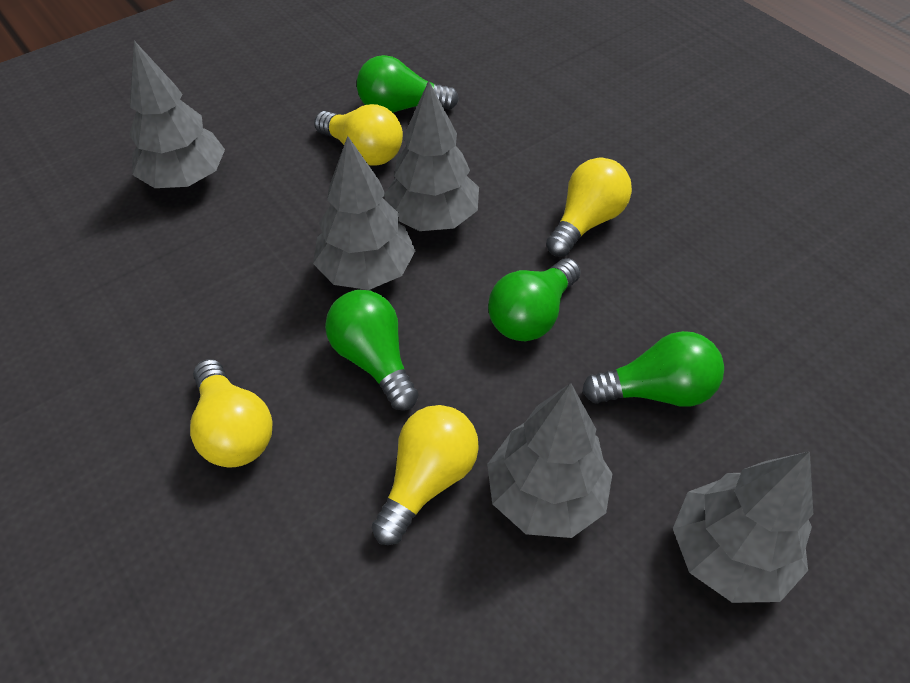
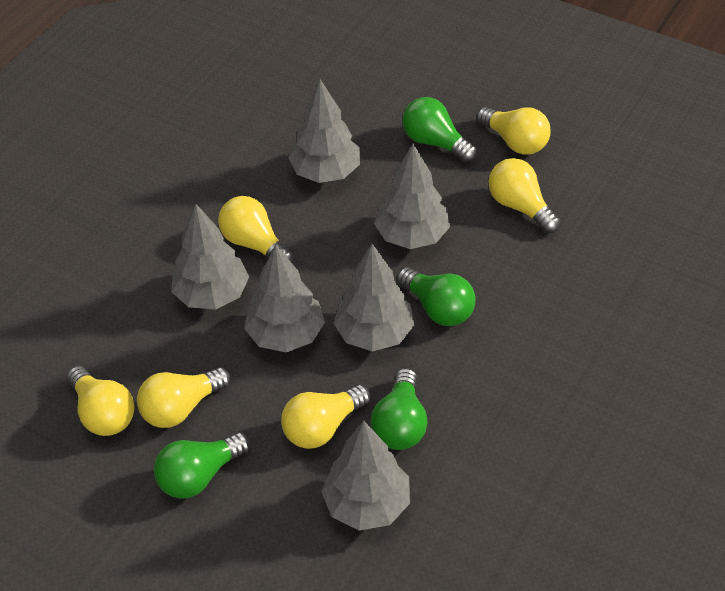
grey tree: [129,41,225,188] [313,136,416,290] [384,81,479,231] [487,383,613,538] [673,451,813,603] = 5 -> [171,204,249,310] [244,245,325,352] [289,80,360,183] [321,421,410,531] [334,244,414,351] [374,144,450,249] = 6
yellow light bulb: [190,359,273,468] [314,104,403,166] [372,405,479,545] [546,158,632,257] = 4 -> [66,366,134,436] [137,367,230,428] [218,196,293,263] [281,384,370,449] [477,107,551,155] [488,158,560,233] = 6

